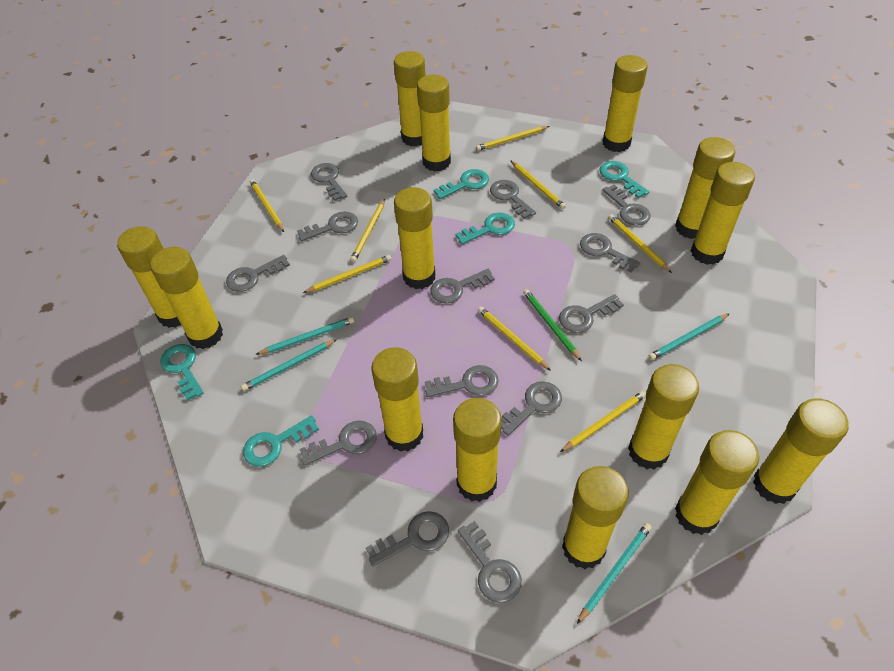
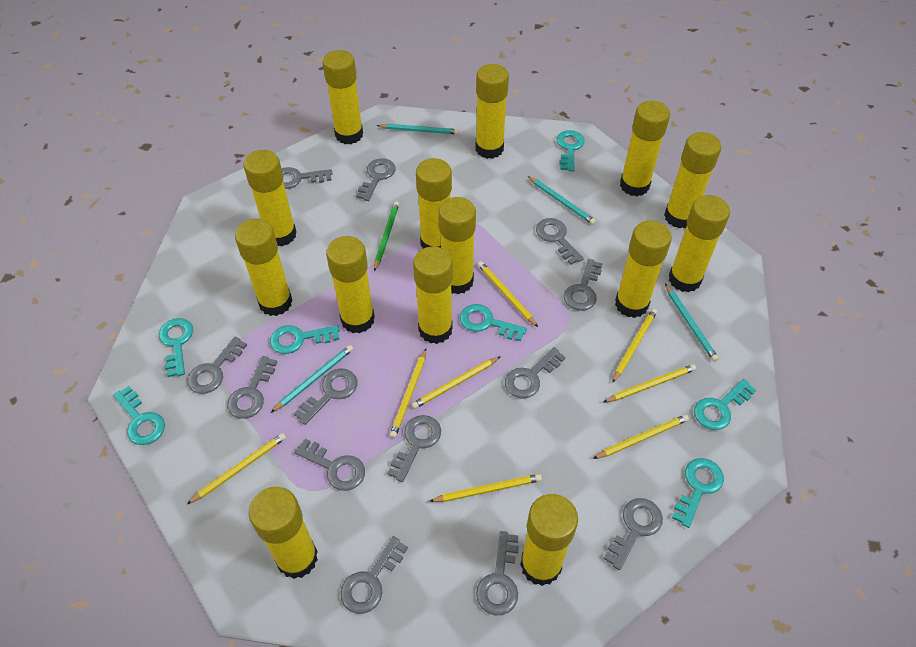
turquoise key: [160,344,204,401] [243,415,319,467] [434,169,489,199] [455,213,515,245] [600,161,649,198] = 5 -> [113,386,165,445] [159,318,193,377] [270,325,340,354] [460,304,527,341] [557,130,585,171] [672,458,724,528] [694,379,756,430] = 7

